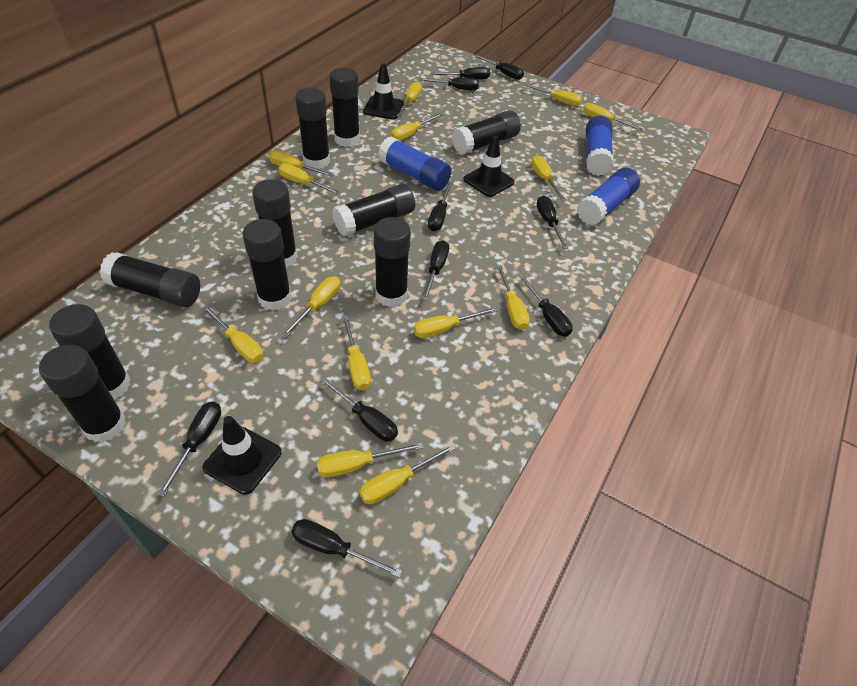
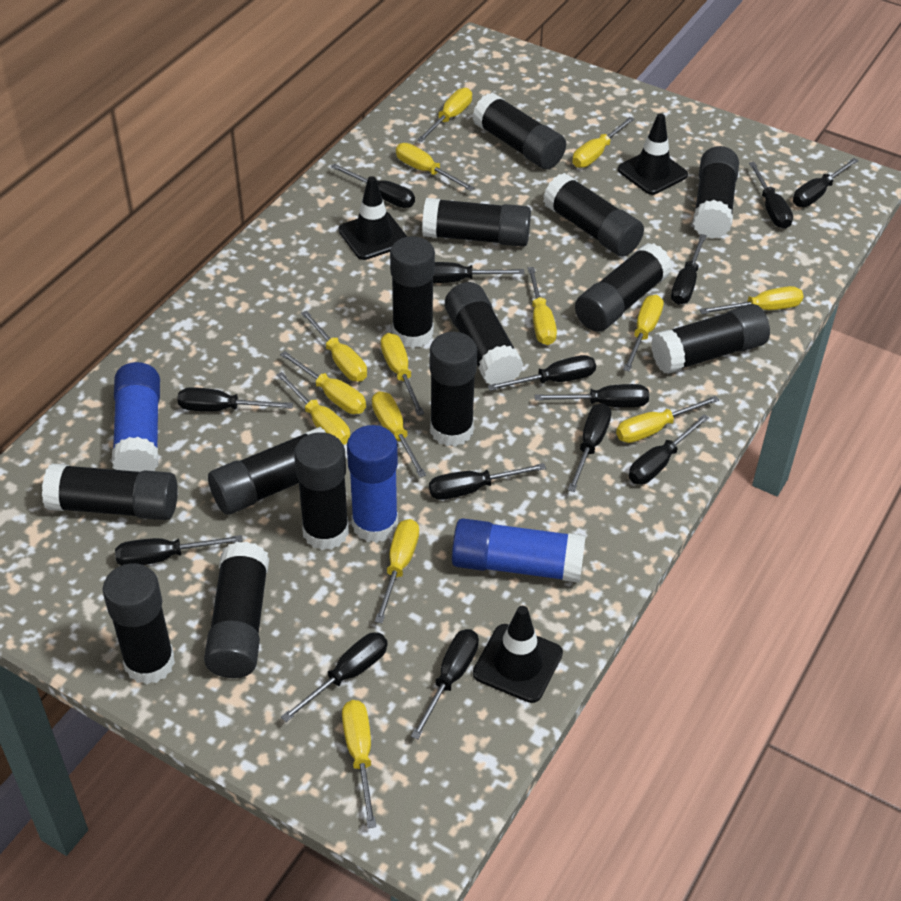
black glue stick: [39,345,126,442] [49,304,130,400] [99,252,200,307] [242,219,292,311] [252,179,298,268] [295,88,330,169] [329,68,360,147] [332,184,415,236] [374,217,411,307] [452,110,521,155] = 10 -> [42,464,178,520] [103,563,175,684] [204,542,269,678] [208,427,326,515] [294,432,349,550] [390,236,435,348] [422,198,531,247] [430,332,477,447] [445,282,523,385] [473,93,566,169] [543,173,644,256] [575,243,672,332] [651,304,770,374] [693,146,739,239] = 14
black screwdriver: [157,401,221,497] [291,519,402,578] [320,377,398,441] [419,77,479,90] [422,240,449,301] [428,182,452,231] [431,67,490,80] [475,54,524,80] [519,274,573,337] [537,195,568,249] = 10 -> [115,535,242,566] [177,387,293,411] [281,633,387,722] [331,164,415,208] [411,629,479,740] [429,463,546,500] [433,262,524,283] [488,355,596,391] [535,384,649,407] [568,403,611,492] [629,414,709,484] [671,234,707,305] [749,162,793,229] [793,158,859,207] = 14

